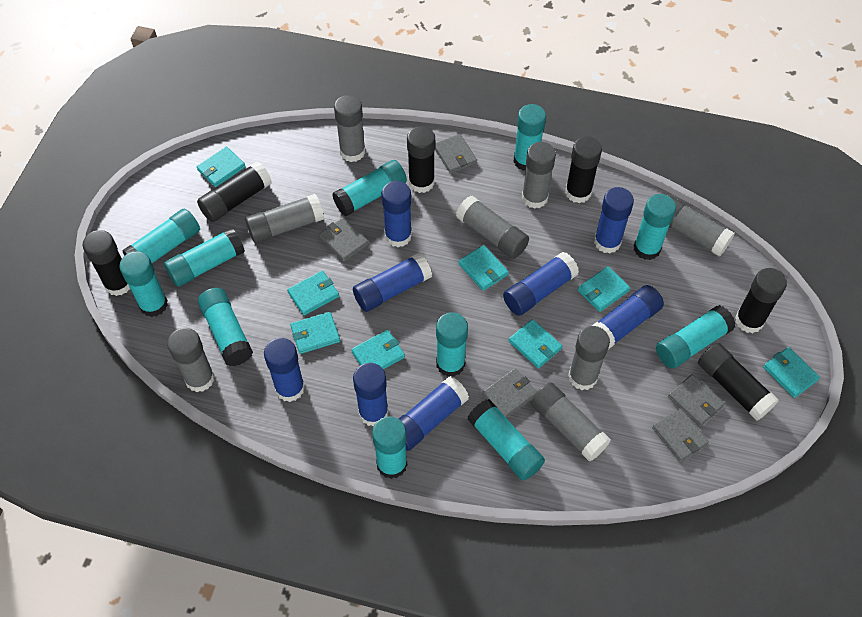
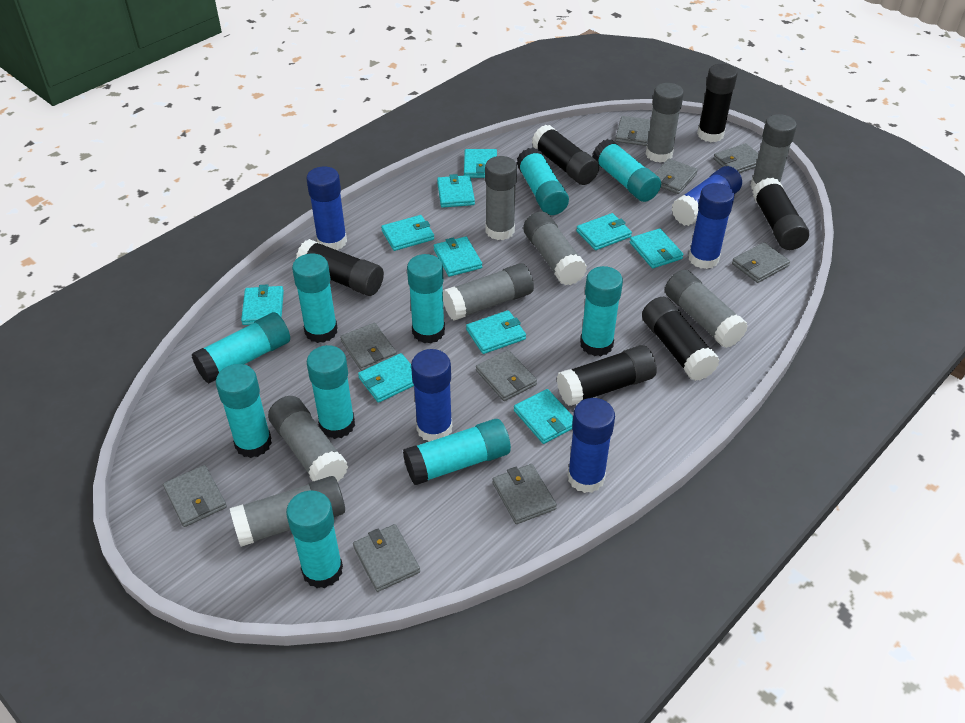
blue glue stick: [264,338,305,402] [353,253,432,312] [353,363,389,426] [382,181,412,247] [399,376,469,451] [503,252,579,316] [592,285,664,349] [594,187,634,254] = 8 -> [306,166,347,250] [411,349,452,442] [567,398,615,493] [671,166,742,226] [689,183,734,269] = 5
grey wallet: [319,217,368,262] [435,134,477,174] [482,368,537,418] [652,408,709,462] [668,374,725,427] = 5 -> [163,465,227,527] [340,323,397,371] [353,524,420,592] [476,350,537,401] [492,464,557,524] [615,116,651,146] [654,159,698,194] [713,143,759,173] [732,242,790,283] = 9
turquoise glue stick: [119,251,168,317] [122,209,200,263] [164,228,245,287] [198,288,253,366] [332,160,407,216] [372,416,407,479] [436,312,468,377] [468,399,545,481] [514,104,546,171] [634,194,676,260] [656,305,735,369] = 11 -> [192,312,290,384] [216,364,272,458] [286,490,343,588] [292,254,338,343] [307,345,355,439] [403,419,511,485] [407,254,445,344] [516,147,569,215] [580,266,623,356] [593,139,661,202] = 10
turquoise wallet: [196,147,246,187] [287,271,339,315] [290,312,340,354] [351,330,405,369] [458,245,509,291] [509,319,562,369] [578,266,630,312] [763,347,820,398] = 8 -> [241,284,284,325] [358,353,414,403] [381,215,434,251] [434,237,482,277] [437,174,475,208] [464,149,497,178] [466,310,526,354] [514,389,573,444] [576,213,632,250] [630,228,684,269] = 10

